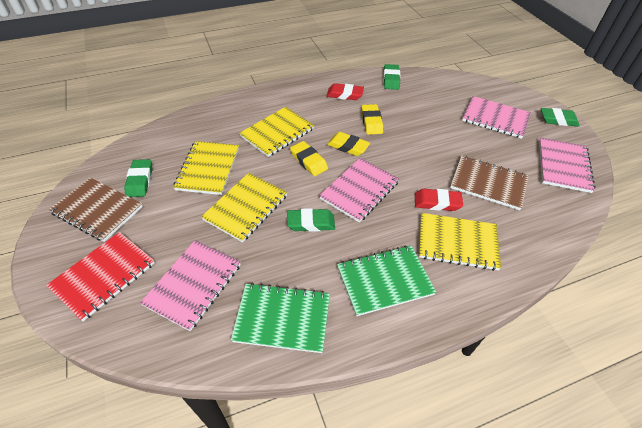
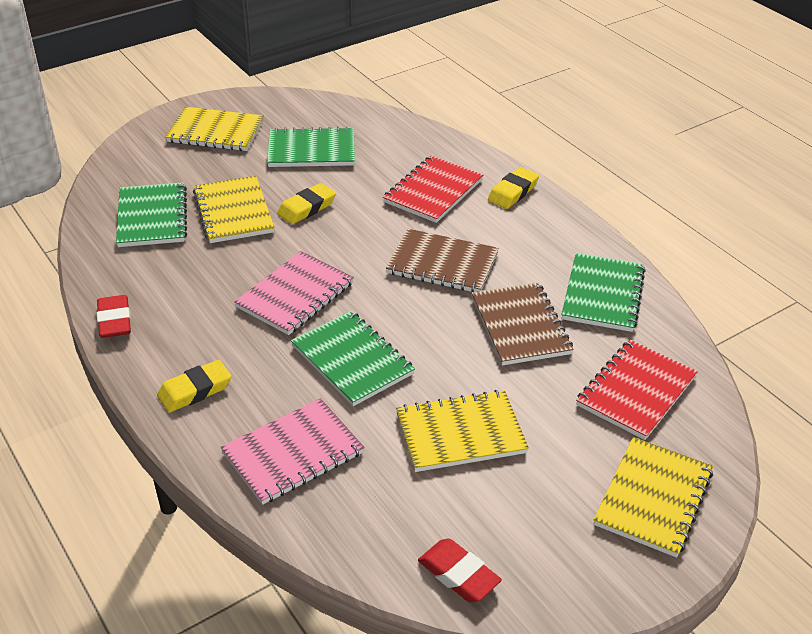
green eraser: [124,159,153,197] [287,208,335,232] [383,64,400,90] [541,108,580,127] = 4 -> none = 0
green notebook: [231,283,330,353] [337,245,436,316] = 2 -> [116,182,187,247] [267,127,355,167] [291,311,415,406] [561,253,645,332] = 4
pink notebook: [140,240,241,331] [319,158,399,223] [462,96,531,139] [539,138,596,193] = 4 -> [221,398,365,505] [234,251,354,335] = 2
red notebook: [46,232,155,321] = 1 -> [383,155,483,223] [576,340,698,440] = 2

